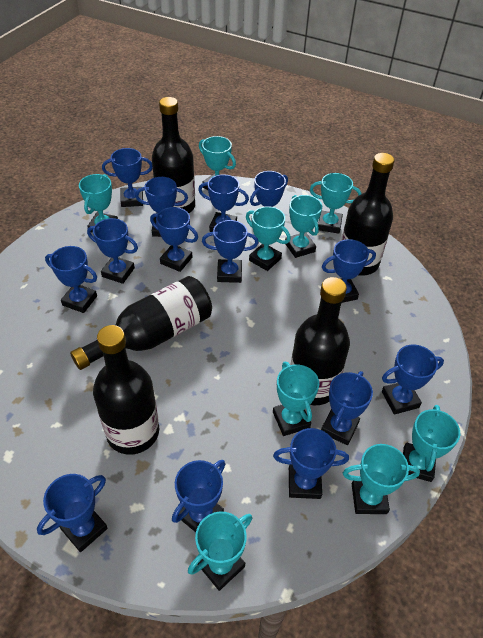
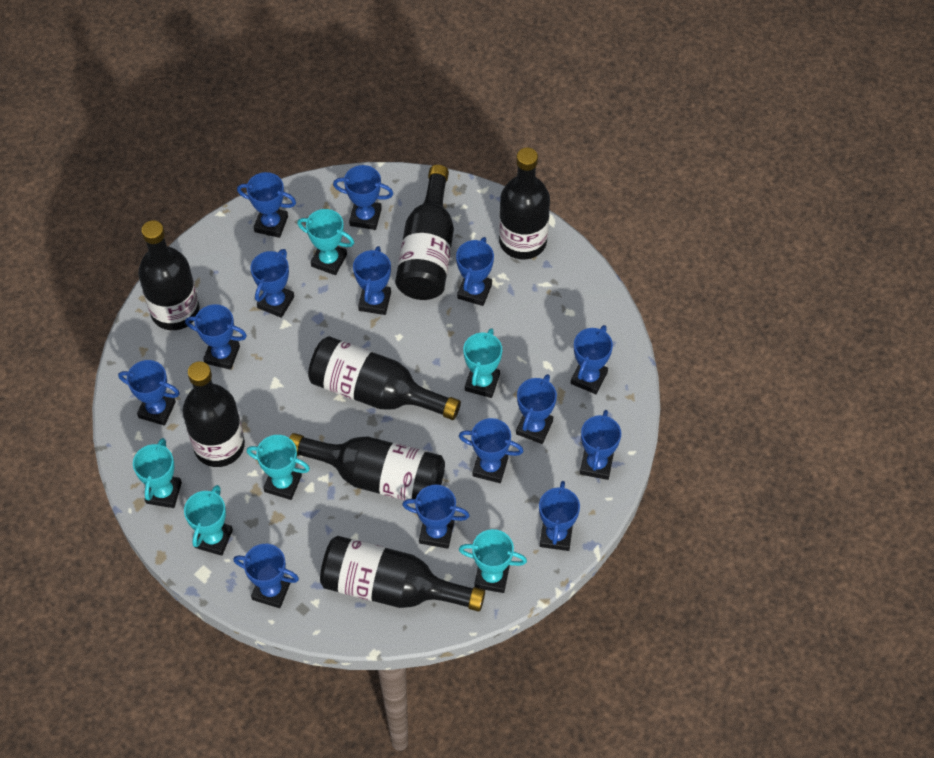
black bottle: [70,276,212,370] [93,325,159,455] [152,97,195,213] [291,277,350,405] [341,153,394,276] = 5 -> [138,220,199,330] [183,361,245,467] [290,433,445,501] [308,336,461,420] [320,536,485,612] [395,165,454,300] [499,148,550,259] = 7
turquoise trophy: [79,174,118,233] [188,512,252,591] [199,136,236,190] [246,206,291,271] [273,362,319,436] [285,195,322,258] [310,173,362,233] [343,444,420,514] [403,405,460,482] = 9 -> [133,438,182,508] [184,485,233,556] [247,435,310,500] [297,209,354,275] [459,529,527,593] [463,328,502,398] = 6

